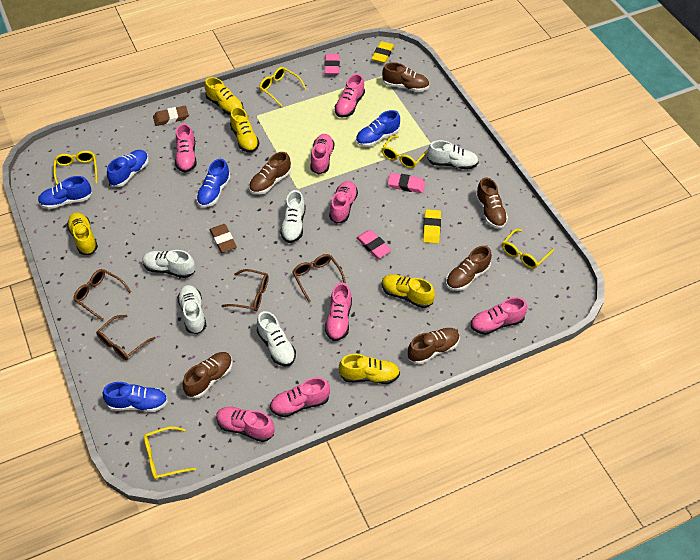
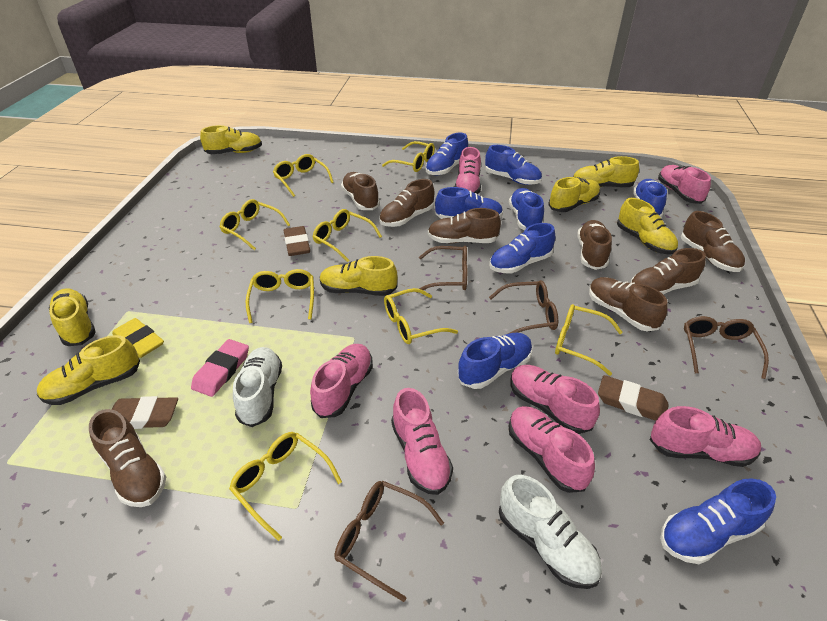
blue shoe: [38,176,92,209] [103,382,168,412] [107,150,149,187] [196,159,231,207] [356,110,400,147] = 5 -> [425,133,468,175] [435,187,503,219] [458,333,532,389] [485,145,542,185] [489,223,555,274] [509,188,544,230] [633,179,667,218] [660,478,776,564] = 8
brown eraser: [153,106,189,126] [209,224,237,253] = 2 -> [112,396,178,429] [284,226,310,256] [598,375,669,421] = 3
brown shoe: [183,352,232,398] [249,152,291,194] [382,62,429,92] [408,328,460,364] [446,246,492,291] [475,177,508,229] = 6 -> [89,409,166,507] [341,172,380,210] [379,179,434,227] [428,208,501,243] [577,220,612,270] [589,277,668,332] [631,248,706,295] [681,211,745,272] = 8
pink eraser: [324,54,340,75] [356,230,392,259] [388,173,425,193] = 3 -> [191,339,249,397] = 1
pink shoe: [175,123,197,173] [216,407,275,442] [270,377,330,417] [310,134,334,174] [325,283,352,341] [329,181,358,224] [335,74,365,117] [471,297,527,335] = 8 -> [310,344,373,418] [391,388,453,495] [455,147,481,194] [509,406,595,493] [511,365,600,434] [650,406,761,467] [658,165,711,204] = 7
white shoe: [142,250,195,278] [177,285,207,334] [257,311,296,366] [280,190,306,243] [427,140,479,170] = 5 -> [233,347,282,427] [499,475,602,589] = 2
yellow eraser: [371,41,394,63] [423,209,441,244] = 2 -> [112,318,164,358] = 1
yellow glasses: [53,151,97,185] [144,427,196,480] [259,67,306,107] [382,135,427,168] [502,229,554,269] = 5 -> [220,199,290,250] [229,432,342,541] [246,269,314,323] [273,154,334,197] [313,209,382,262] [382,141,435,172] [384,288,458,344] [555,304,623,376] = 8
yellow shoe: [67,213,98,255] [205,77,243,115] [230,107,259,153] [339,354,400,384] [382,274,435,308] = 5 -> [37,335,140,405] [49,288,96,346] [200,125,262,154] [320,256,398,296] [548,177,600,212] [573,156,639,187] [617,198,678,255] = 7

